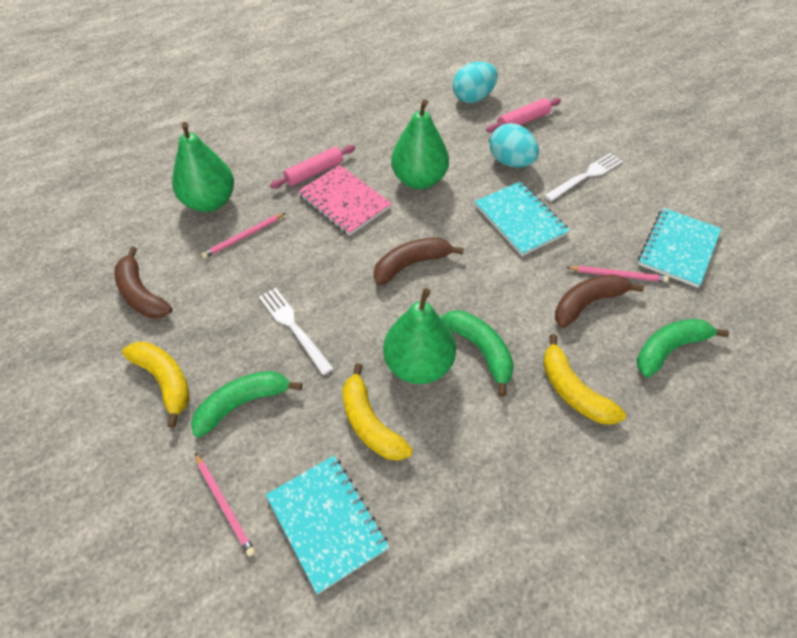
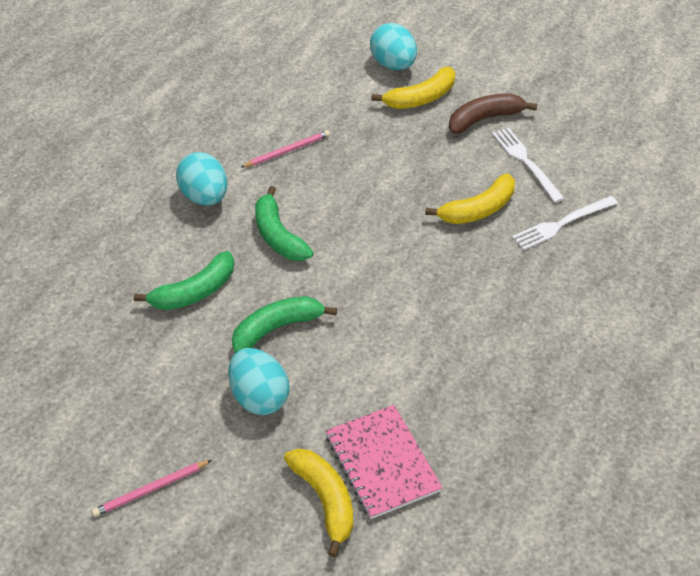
brown banana: [114,247,172,318] [374,237,464,285] [555,274,644,328] = 3 -> [449,94,538,134] = 1
green pear: [172,122,234,212] [383,288,456,384] [391,99,449,189] = 3 -> none = 0
pink pencil: [195,453,255,557] [201,213,285,258] [566,266,669,282] = 3 -> [92,460,212,517] [240,130,330,168] = 2
pink rolling pin: [270,145,355,189] [486,98,561,133] = 2 -> none = 0
turquoise egg: [453,61,498,103] [490,123,539,168] = 2 -> [176,152,227,205] [228,348,289,415] [370,23,417,70] = 3
turquoise notebook: [266,456,389,594] [475,181,570,256] [638,208,722,288] = 3 -> none = 0

